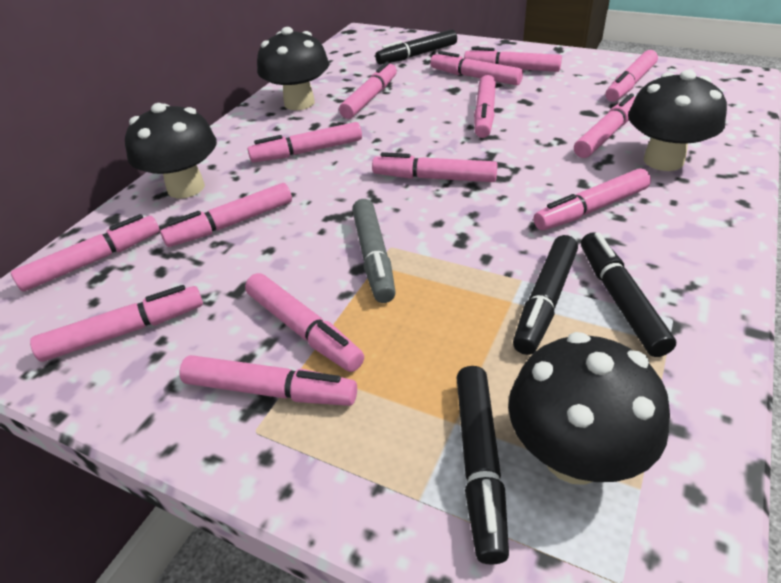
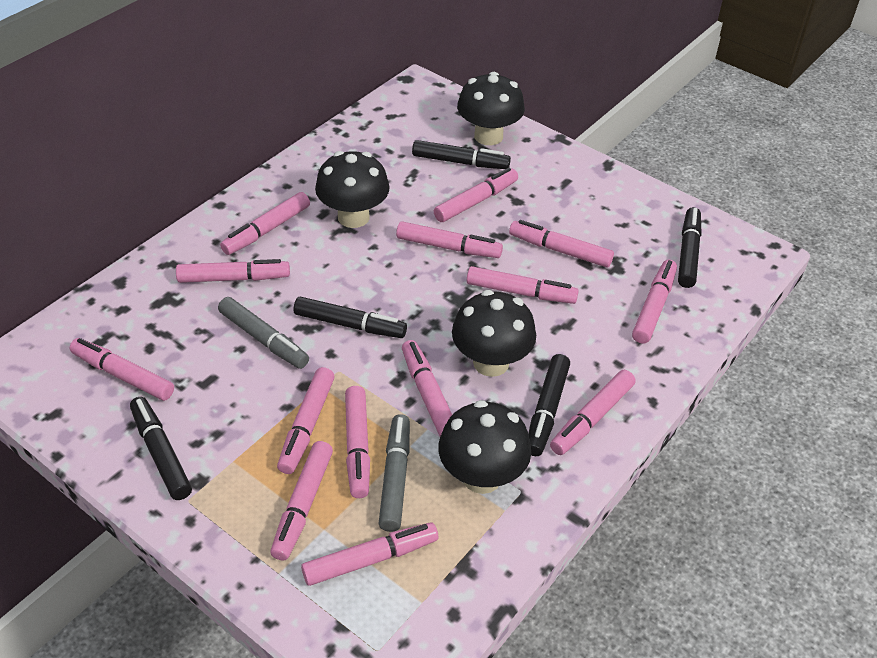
black marker: [375,29,457,65] [456,366,509,565] [513,235,578,355] [581,232,676,357] = 4 -> [130,397,192,500] [294,297,407,338] [412,140,511,169] [528,354,570,456] [678,207,701,288] = 5
grey marker: [352,199,396,303] = 1 -> [218,297,309,369] [378,414,410,532] = 2

